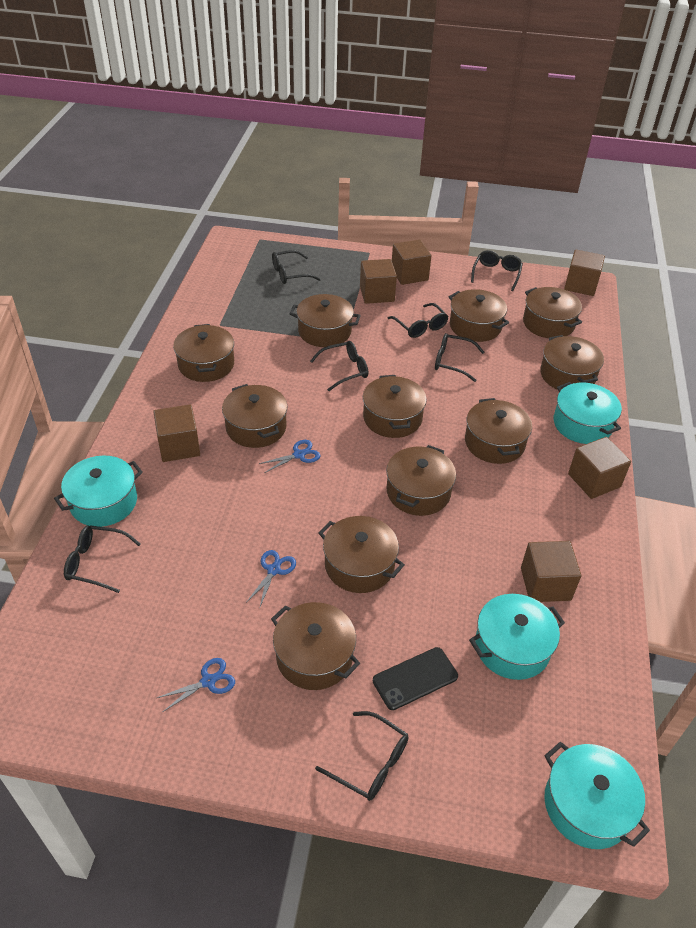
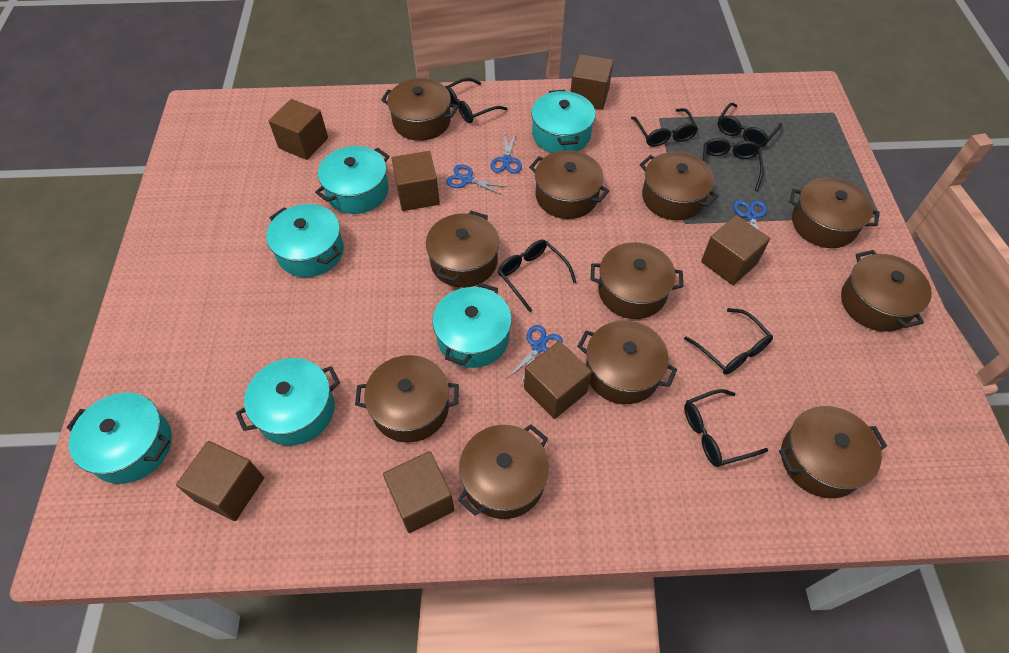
black phone: [373,647,458,710] = 1 -> none = 0
blue scissors: [157,658,235,712] [246,550,296,607] [259,440,320,473] = 3 -> [446,164,507,195] [490,132,522,174] [507,325,563,386] [733,200,767,249] = 4
brown cube: [153,404,200,462] [360,259,397,304] [392,240,432,285] [521,541,581,602] [564,250,605,296] [568,437,631,499] = 6 -> [176,441,264,521] [269,99,328,160] [383,451,455,533] [392,151,440,211] [524,341,592,419] [571,54,613,110] [701,215,770,285] = 7
turquoise pot: [54,456,143,527] [469,594,565,680] [544,742,650,849] [554,382,622,444] = 4 -> [66,393,172,484] [236,358,340,446] [266,204,344,277] [315,146,389,214] [432,283,512,368] [531,90,596,153] = 6

